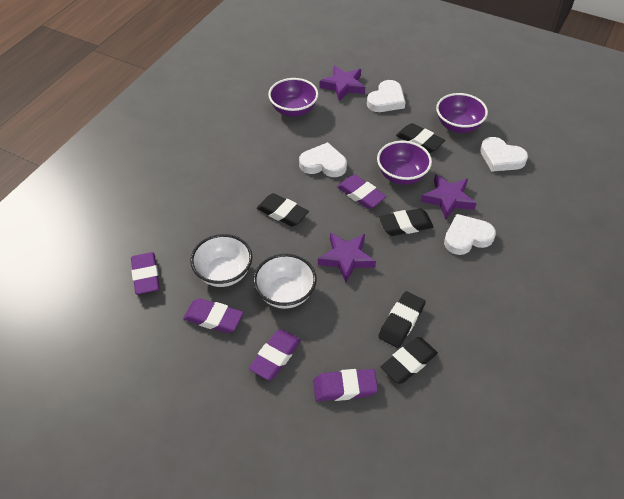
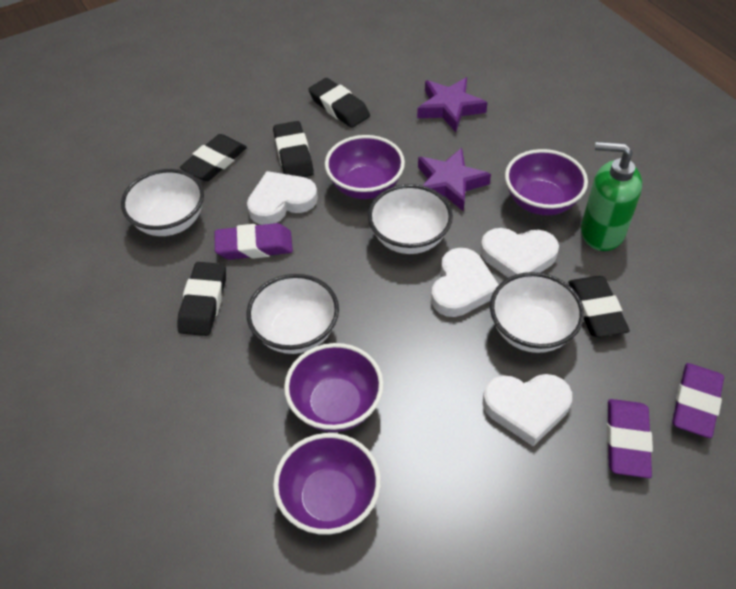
green soap dispenser: none = 0 -> [581,141,642,251] = 1
purple bowl: [268,78,318,117] [377,141,432,185] [436,93,488,133] = 3 -> [273,433,381,535] [284,343,384,432] [325,135,405,199] [505,149,588,215] = 4
purple eraser: [131,252,160,294] [183,298,243,333] [249,329,301,380] [313,369,378,401] [337,175,387,209] = 5 -> [215,223,293,260] [607,399,653,478] [672,363,724,438] = 3
purple star: [318,233,376,283] [320,65,365,101] [421,174,476,220] = 3 -> [417,77,488,132] [418,148,491,212] = 2
white bowl: [190,234,252,287] [253,254,317,309] = 2 -> [121,169,204,236] [246,274,339,354] [368,184,453,254] [490,272,584,353] = 4

